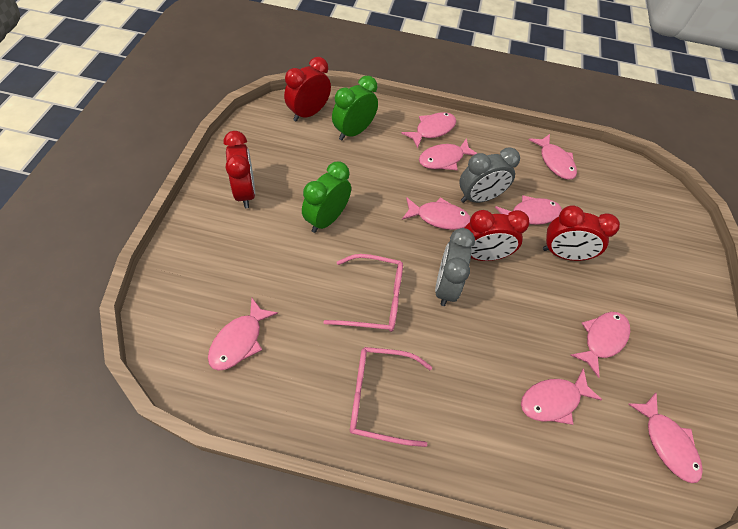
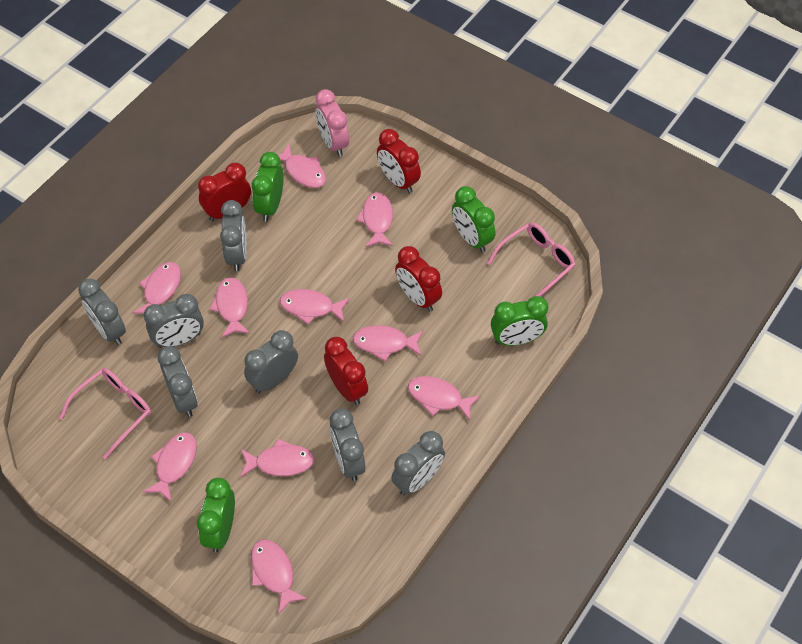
green clock: [302,161,351,233] [332,76,378,140] = 2 -> [197,478,235,552] [252,152,283,222] [452,186,495,253] [491,296,549,346] = 4
grey clock: [435,228,475,306] [460,147,520,203] = 2 -> [78,279,126,345] [144,294,204,348] [158,346,198,417] [220,200,247,271] [244,330,298,393] [330,409,365,481] [391,431,445,495] = 7
pink clock: none = 0 -> [316,89,349,157] = 1
pink fish: [208,298,278,371] [401,112,456,148] [402,197,471,230] [419,138,477,170] [495,195,562,225] [521,368,602,425] [529,134,577,180] [570,312,630,378] [628,393,703,483] = 9 -> [132,262,181,314] [143,432,197,501] [209,277,250,337] [240,438,314,477] [251,539,308,615] [278,144,326,188] [280,289,350,325] [353,325,423,362] [356,192,393,247] [408,376,480,421] = 10

